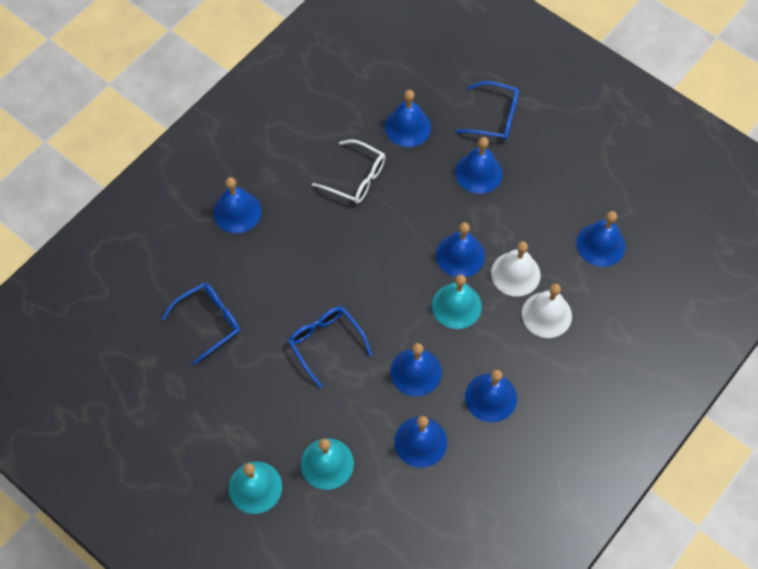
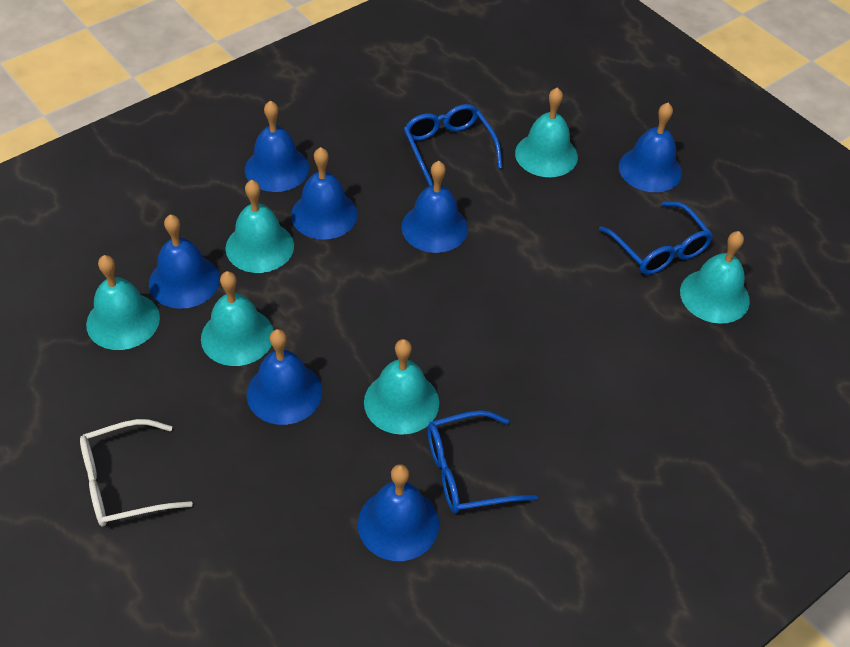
blue bell: [213,177,261,233] [385,90,431,147] [390,343,442,396] [394,416,447,468] [436,222,485,277] [455,137,502,194] [465,370,517,422] [577,211,625,267] = 8 -> [149,214,220,309] [245,101,309,192] [247,329,322,425] [291,147,358,240] [358,464,439,561] [401,161,468,253] [619,103,682,192] = 7
turquoise bell: [229,461,282,514] [301,438,354,490] [432,274,482,329] = 3 -> [86,255,160,350] [201,271,274,366] [225,180,294,273] [364,339,439,435] [515,87,578,177] [680,231,750,324] = 6
white bell: [491,241,541,296] [522,284,572,338] = 2 -> none = 0

